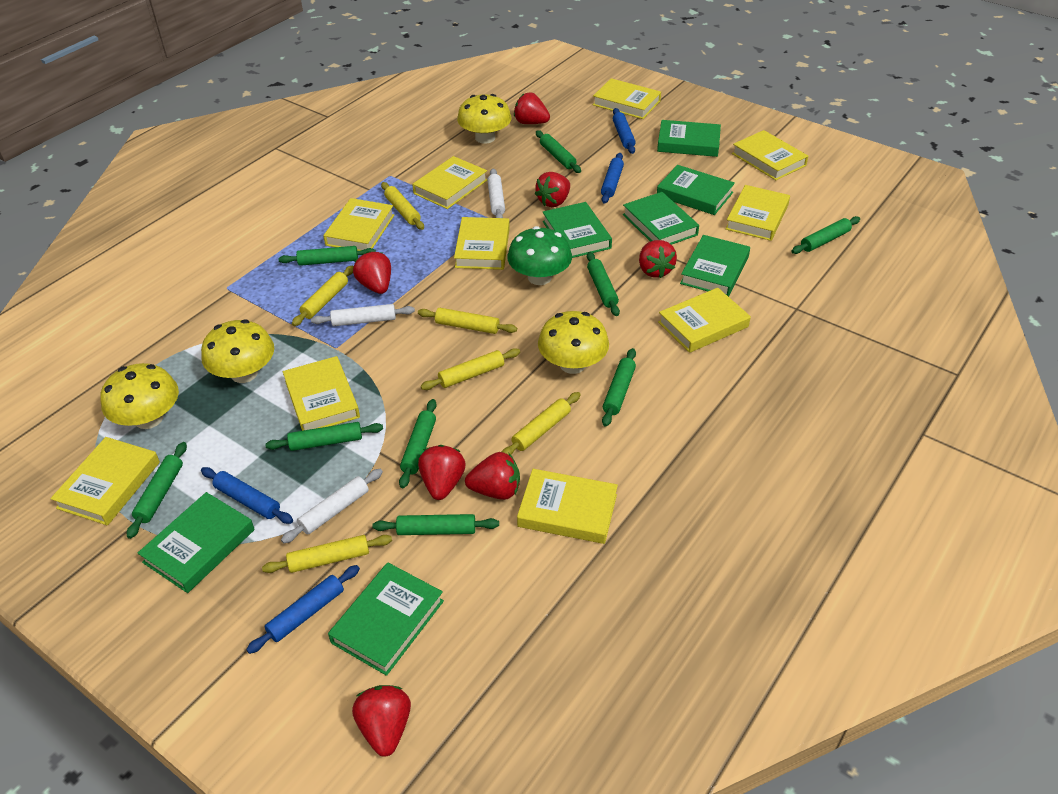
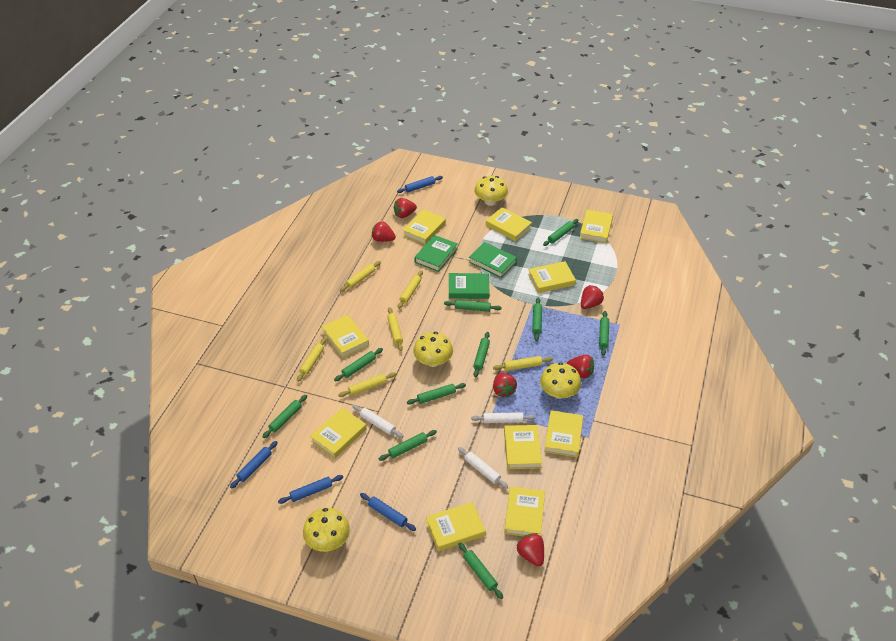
green book: [138,492,255,593] [328,563,444,676] [543,202,612,258] [623,192,699,245] [657,120,721,157] [657,165,735,215] [680,235,750,297] = 7 -> [414,235,458,272] [449,273,490,299] [469,242,517,278] = 3
green mushroom: [507,226,572,285] = 1 -> none = 0
green rolling pin: [127,442,187,539] [265,422,383,451] [278,246,376,266] [372,514,499,535] [399,399,437,488] [536,130,581,173] [587,252,620,316] [602,348,636,427] [792,216,860,254] = 9 -> [262,395,307,438] [334,348,383,382] [379,430,437,461] [407,383,466,405] [444,300,502,312] [458,542,503,599] [473,332,490,377] [532,298,542,341] [543,219,578,246] [599,311,609,356] = 10
red strawberry: [352,685,411,757] [353,251,391,294] [418,445,466,500] [465,452,520,500] [514,92,550,124] [535,172,570,207] [639,240,677,278] = 7 -> [372,221,396,242] [394,198,417,218] [493,373,517,397] [517,533,544,566] [567,355,594,378] [581,285,604,309] = 6

